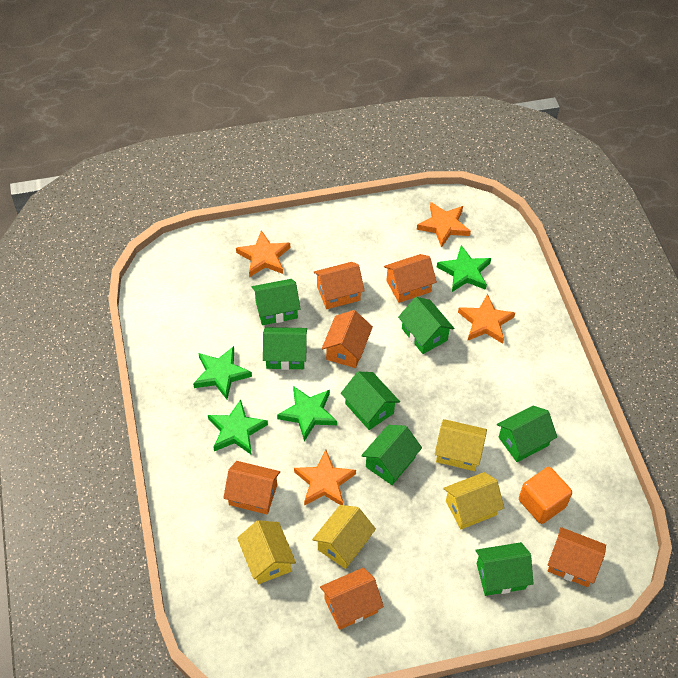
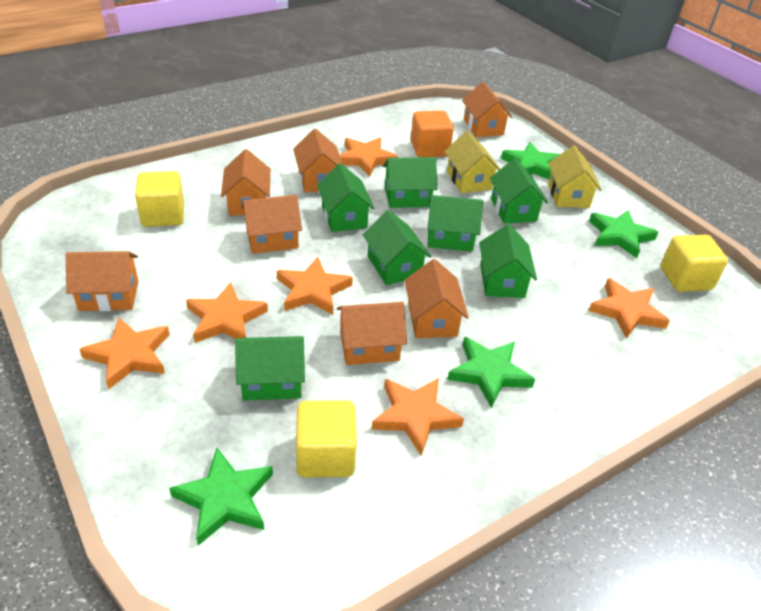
orange house: [223,461,280,515] [314,262,365,309] [320,567,384,630] [322,310,373,368] [384,254,437,303] [548,527,606,587] = 6 -> [66,251,139,311] [221,149,271,216] [241,195,302,254] [293,129,343,193] [337,302,407,365] [404,259,469,338] [462,82,513,137] = 7
orange star: [236,230,290,277] [294,450,356,506] [417,202,471,248] [458,294,515,344] = 4 -> [79,318,170,389] [186,282,268,343] [277,257,353,315] [340,137,398,177] [372,378,464,456] [588,278,670,339] = 6
yellow cube: none = 0 -> [135,171,184,227] [296,401,357,478] [660,234,728,292] = 3
yellow house: [237,520,296,584] [312,505,376,569] [435,419,487,471] [443,472,504,529] = 4 -> [444,131,500,193] [548,145,602,208] = 2

